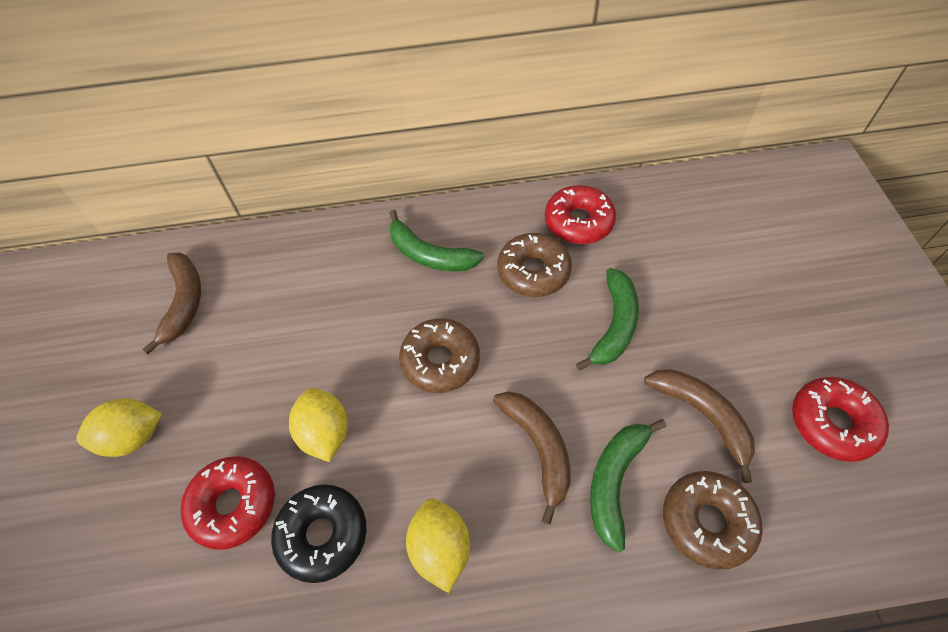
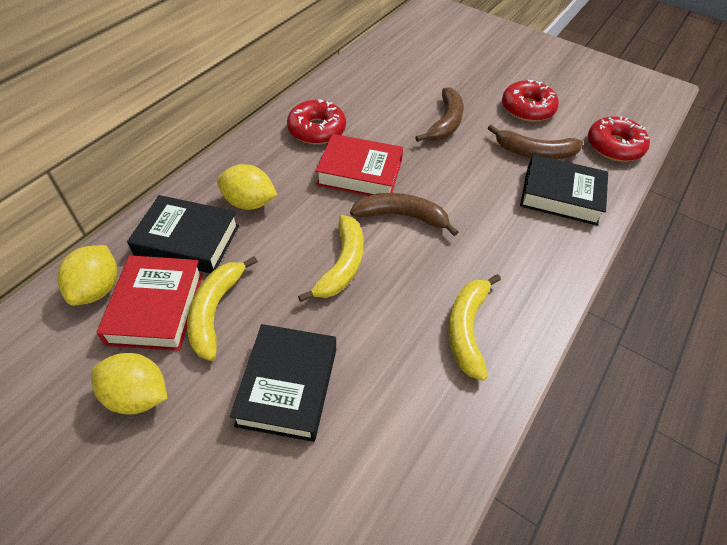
black book: none = 0 -> [127,195,239,273] [230,324,336,442] [520,154,608,226] = 3
black donut: [271,484,366,583] = 1 -> none = 0
brown donut: [399,318,480,393] [497,233,572,297] [663,471,763,570] = 3 -> none = 0
green banana: [389,210,484,271] [576,268,639,371] [590,419,666,553] = 3 -> none = 0
red book: none = 0 -> [96,255,203,351] [316,134,403,196] = 2
yellow banana: none = 0 -> [187,256,258,361] [298,215,364,302] [448,274,501,381] = 3

